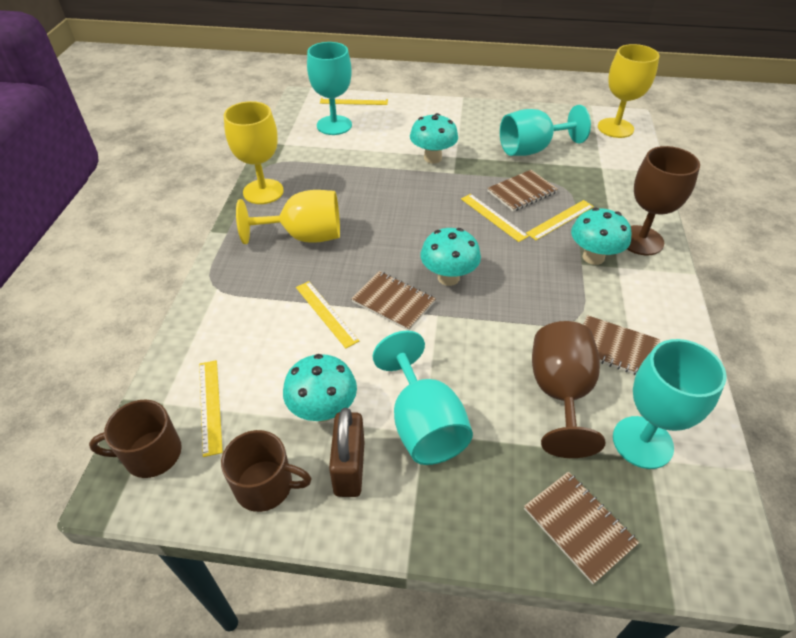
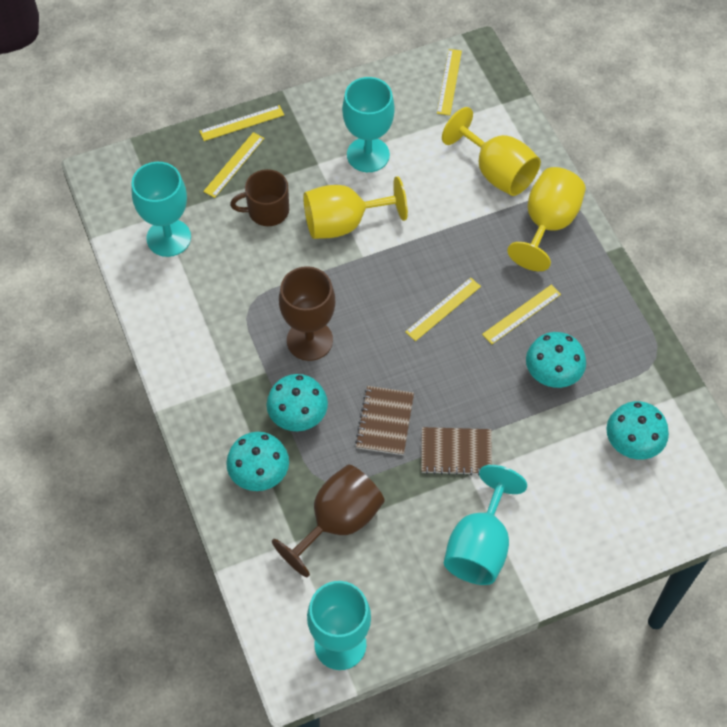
brown mug: [89,400,182,478] [221,430,312,512] = 2 -> [230,169,289,226] = 1
brown notebook: [351,271,436,331] [487,170,558,212] [524,472,639,584] [583,315,660,375] = 4 -> [355,386,414,455] [421,427,492,476] = 2
brown padlock: [329,408,364,497] = 1 -> none = 0

